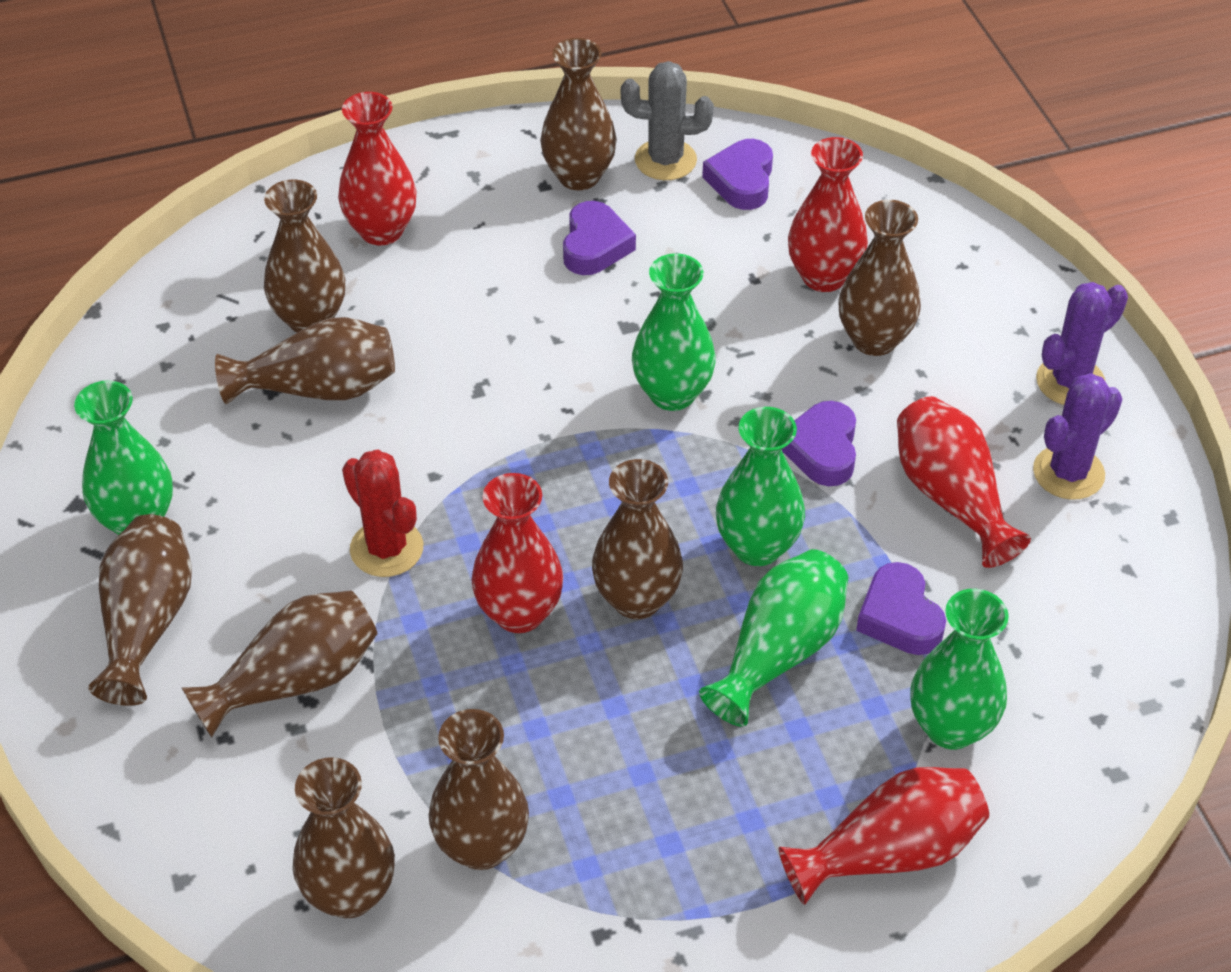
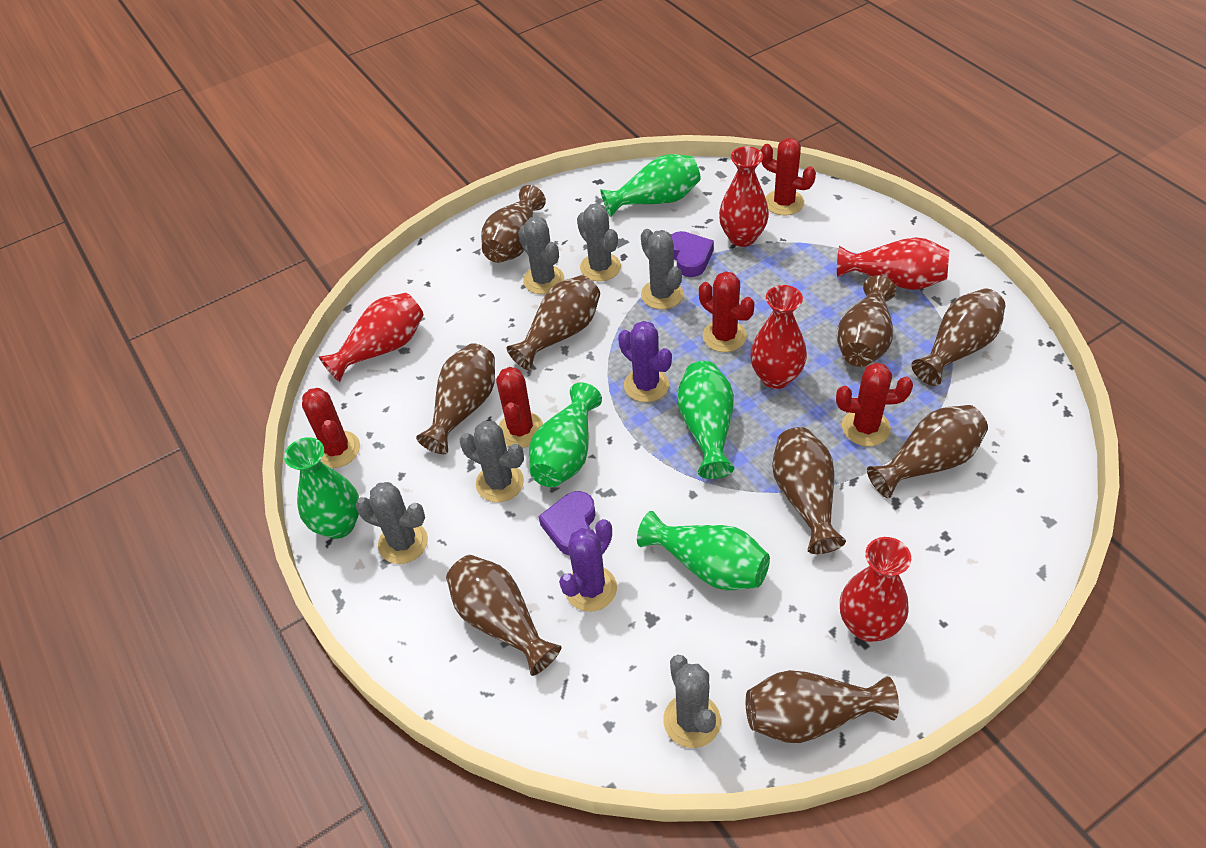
grey cactus: [621,61,714,180] = 1 -> [355,482,428,564] [460,421,524,502] [518,216,564,294] [577,203,621,281] [641,229,683,309] [663,655,721,748] = 6
purple heart: [563,201,636,275] [702,139,773,210] [782,401,856,486] [856,562,946,655] = 4 -> [538,491,596,556] [671,231,714,277] = 2
red cactus: [342,449,423,577] = 1 -> [302,388,360,468] [496,367,543,448] [699,271,755,352] [760,138,816,216] [836,363,913,446] = 5

